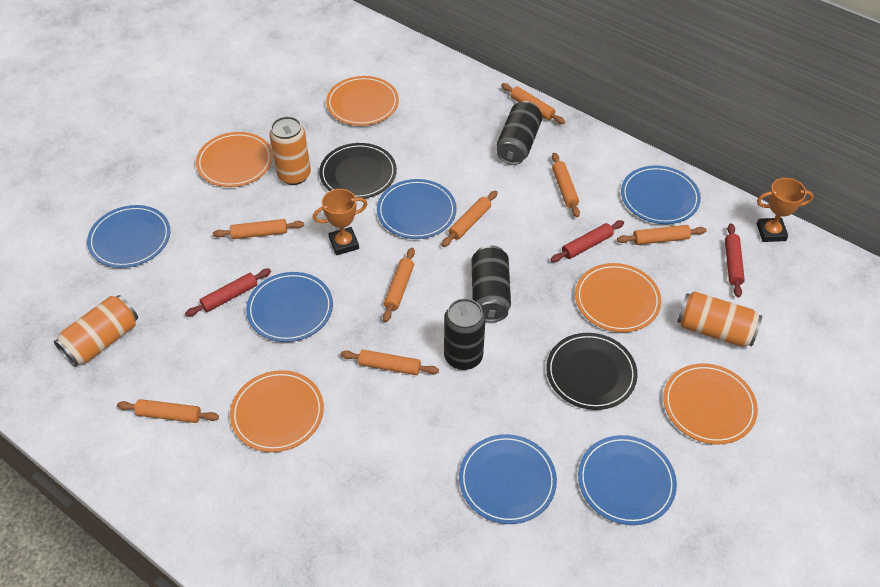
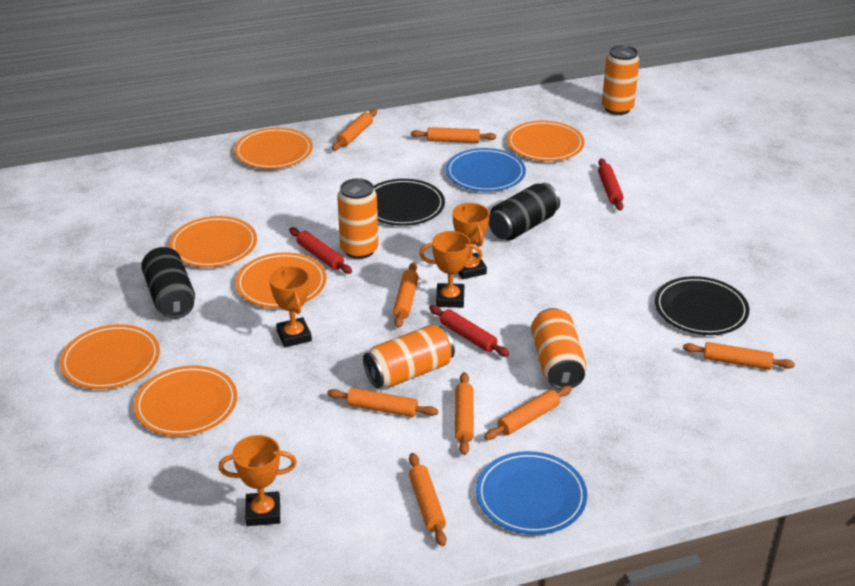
black can: [444,298,486,370] [472,245,511,322] [497,101,542,165] = 3 -> [141,247,195,319] [488,183,560,240] = 2
blue plate: [87,205,170,268] [246,272,333,342] [377,179,457,239] [459,434,557,524] [578,435,677,525] [621,166,701,224] = 6 -> [446,148,526,192] [476,451,587,535] = 2
orange can: [54,295,138,367] [269,116,311,185] [677,291,762,347] = 3 -> [337,178,378,259] [363,324,455,388] [531,308,586,389] [602,45,640,115] = 4
orange plate: [196,132,273,187] [230,370,324,452] [326,76,399,126] [575,263,661,332] [663,363,758,444] = 5 -> [60,324,160,389] [134,365,237,436] [169,216,257,267] [234,128,313,169] [235,252,327,308] [507,121,584,161] = 6
orange trophy: [313,189,367,255] [757,178,814,242] = 2 -> [218,435,297,526] [269,266,312,347] [419,231,483,308] [452,203,489,279] = 4

